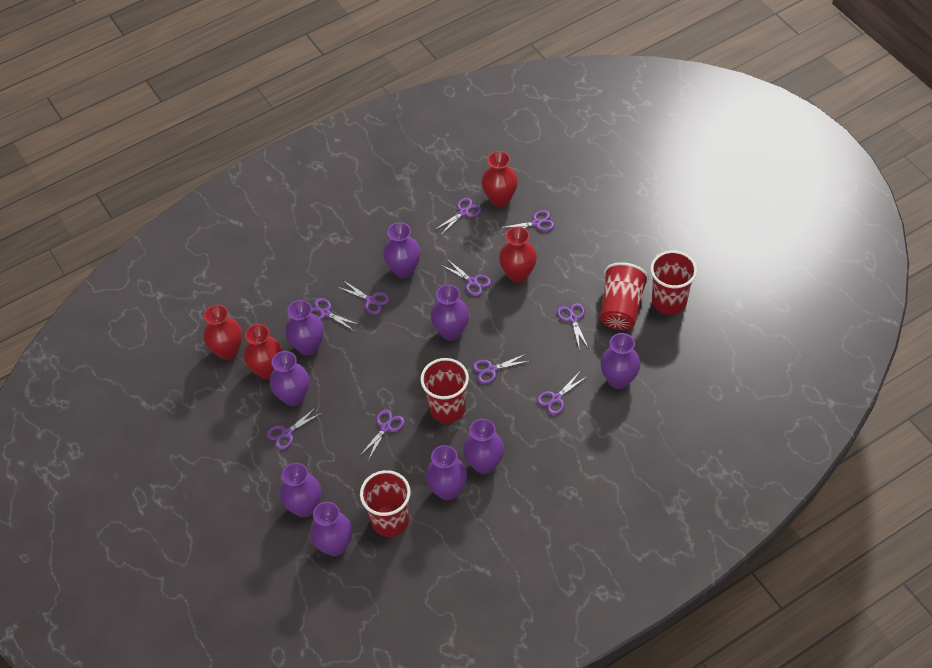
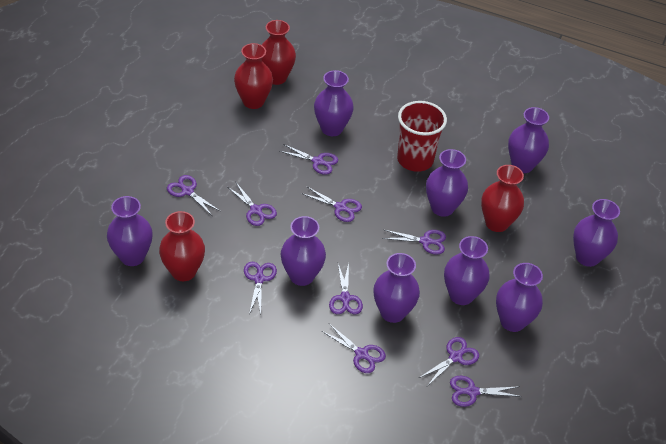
red cup: [360,470,411,537] [421,358,469,423] [600,262,649,330] [650,251,697,315] = 4 -> [397,101,447,172] = 1

